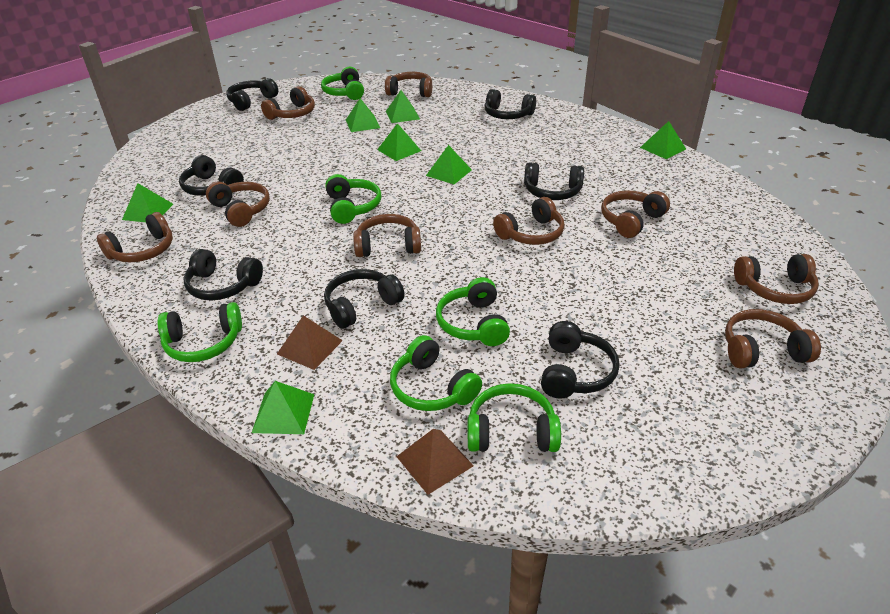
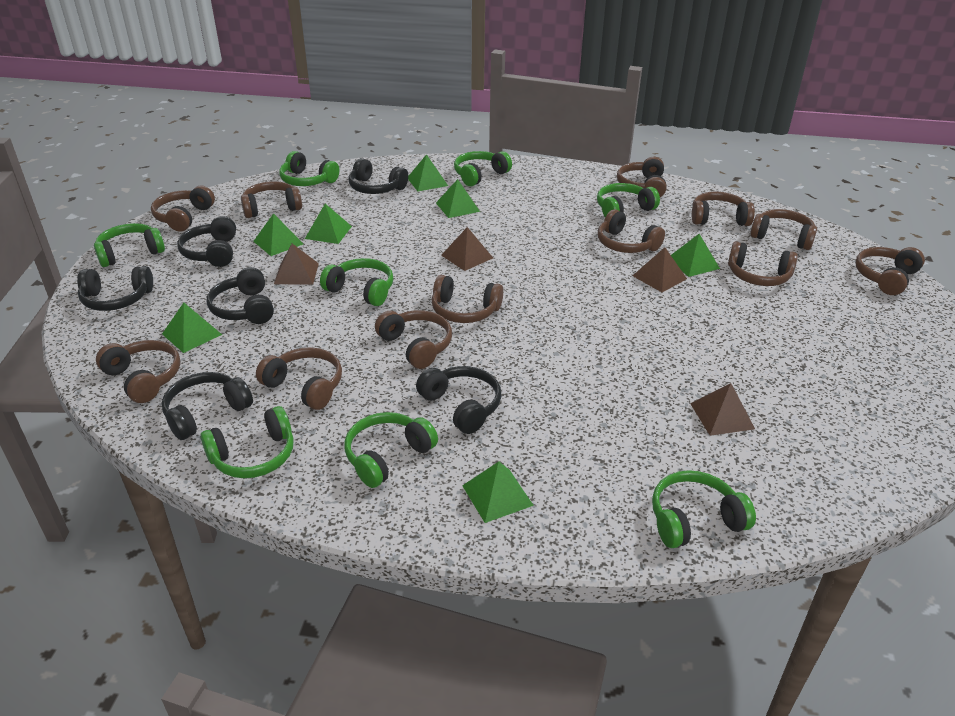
black headphones: [179,155,244,196] [183,249,263,300] [226,78,278,111] [324,269,405,329] [485,89,536,119] [524,162,584,200] [541,321,620,399] = 7 -> [77,266,153,311] [162,372,253,440] [177,216,236,267] [207,267,274,324] [348,158,408,194] [416,366,501,434] = 6
brown headphones: [97,212,173,262] [206,182,270,227] [261,86,315,120] [353,214,421,257] [385,72,432,97] [493,197,565,245] [601,190,670,238] [725,309,821,369] [734,254,819,304] = 9 -> [96,340,181,403] [151,186,215,232] [241,181,302,218] [256,347,342,410] [375,310,452,369] [432,275,503,323] [598,209,665,253] [617,157,667,197] [692,192,755,226] [728,241,798,286] [750,209,817,250] [855,247,925,295] = 12
brown pyramid: [277,315,343,370] [396,429,474,495] = 2 -> [274,244,319,284] [441,227,493,271] [633,247,687,292] [690,383,755,436] = 4
green headphones: [158,302,242,362] [321,67,364,100] [325,174,381,224] [390,335,482,411] [436,277,510,346] [468,383,561,452] = 6 -> [94,223,165,267] [200,406,294,478] [279,151,339,186] [320,258,393,306] [344,412,438,488] [454,151,512,186] [597,183,660,217] [652,470,756,548] = 8

